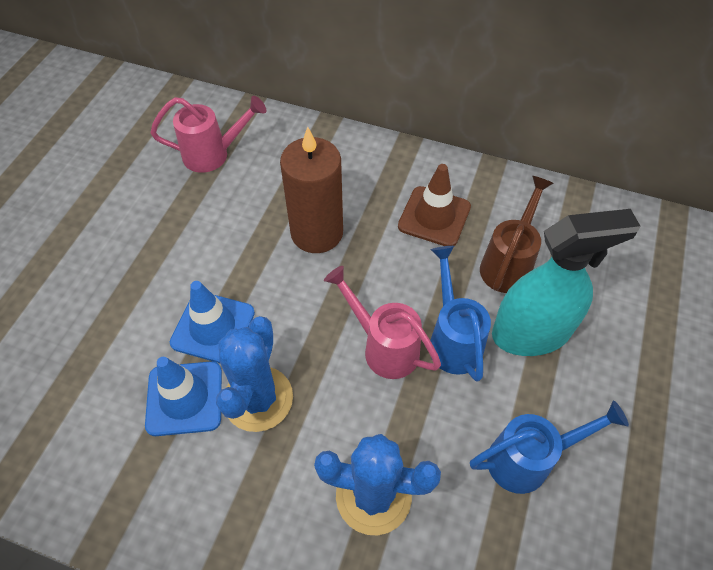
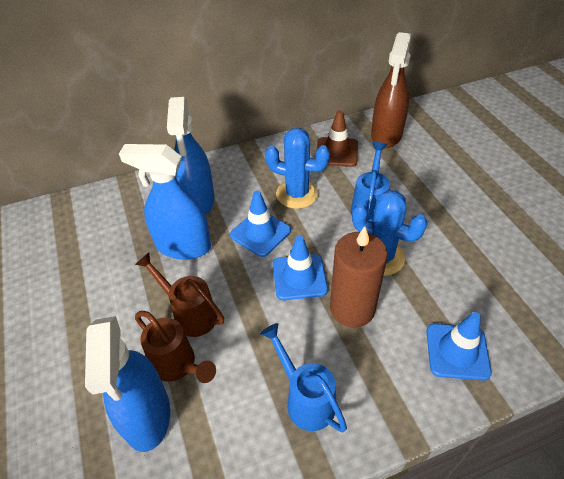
blue spray bottle: none = 0 -> [85,316,170,452] [119,144,211,260] [167,97,215,215] = 3
blue traffic cone: [145,357,222,436] [170,281,255,363] = 2 -> [230,191,291,257] [273,235,328,300] [427,312,492,381] = 3
brown spray bottle: none = 0 -> [371,32,411,148] = 1
brown watering can: [480,176,553,293] = 1 -> [135,252,224,337] [135,311,216,383] = 2
pink watering can: [151,96,266,173] [324,266,441,379] = 2 -> none = 0
turquoise spray bottle: [492,209,641,356] = 1 -> none = 0

